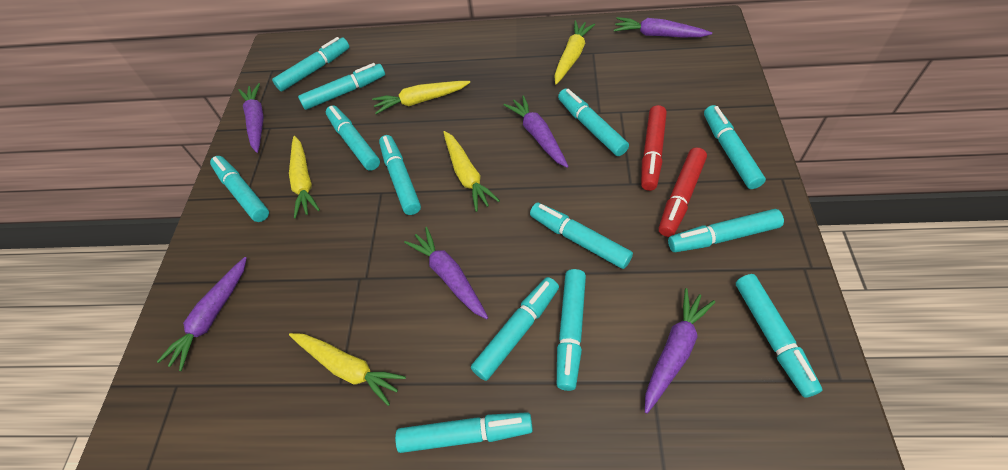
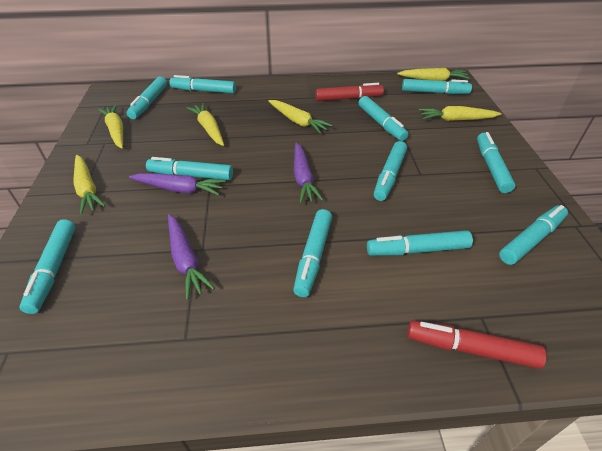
purple carrot: [157,257,247,371] [238,83,264,153] [404,227,488,319] [504,95,569,168] [614,17,712,37] [645,288,715,414] = 6 -> [129,173,226,195] [168,214,215,300] [294,142,323,203] = 3
turquoise marker: [210,156,269,222] [272,37,349,92] [298,63,385,110] [326,105,380,171] [379,135,421,215] [395,412,533,453] [471,277,559,381] [530,203,633,269] [557,269,586,391] [558,89,629,156] [668,209,784,252] [704,105,766,189] [736,274,823,398] = 13 -> [19,219,76,314] [127,76,167,119] [146,157,233,180] [169,75,236,94] [293,209,332,297] [359,96,409,141] [367,230,473,256] [374,141,407,201] [402,79,472,94] [477,132,516,193] [499,205,568,265] = 11
yellow carrot: [289,136,320,218] [289,333,406,406] [372,81,470,114] [443,131,500,212] [554,20,595,85] = 5 -> [73,155,106,215] [98,105,123,149] [187,103,224,146] [268,100,333,134] [397,68,470,81] [419,106,501,121] = 6

